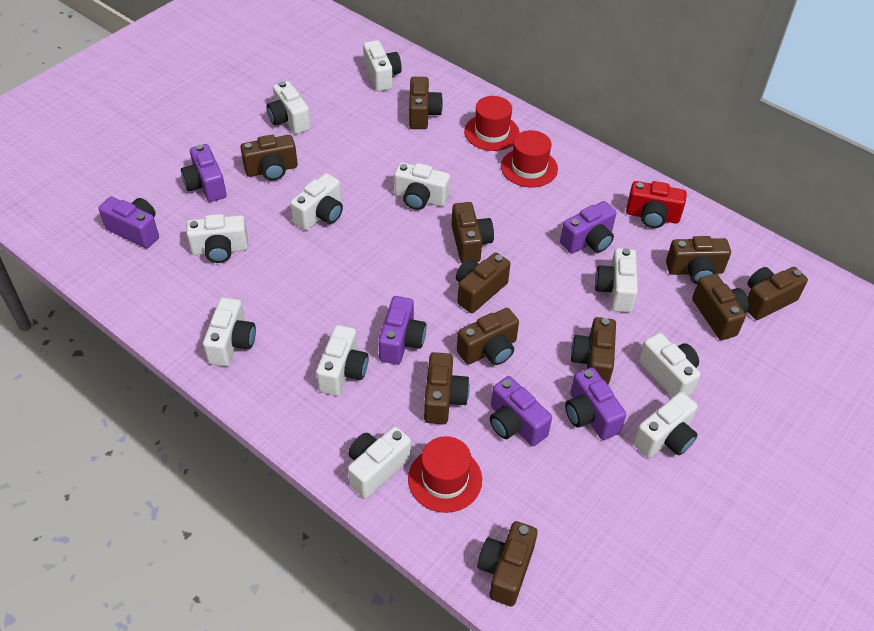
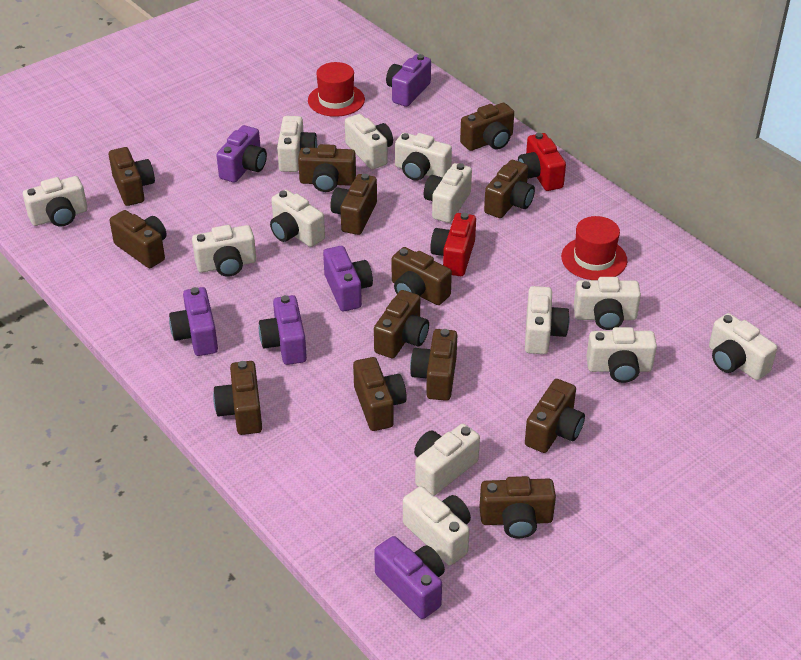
brown camera: [240,135,298,181] [409,77,443,129] [424,352,470,424] [452,202,494,263] [456,253,510,313] [457,308,519,365] [477,521,538,606] [571,317,616,385] [666,236,731,284] [692,274,749,340] [747,267,808,320] = 11 -> [109,147,155,206] [110,210,167,268] [213,361,262,435] [298,144,356,192] [330,174,377,235] [353,357,407,431] [374,290,429,358] [392,247,452,305] [410,329,457,401] [460,103,514,151] [479,476,556,539] [484,160,535,218] [525,379,585,453] = 13
red camera: [626,181,687,228] = 1 -> [430,213,476,276] [518,133,566,191] = 2
red hat: [408,436,482,513] [464,96,519,151] [501,130,558,187] = 3 -> [308,62,365,117] [561,216,627,280] = 2
white camera: [186,214,248,263] [203,297,256,366] [266,81,311,134] [290,173,343,231] [316,325,369,396] [348,426,411,499] [363,40,402,92] [394,162,450,210] [595,248,638,312] [633,392,698,458] [639,333,700,398] = 11 -> [23,176,88,227] [192,225,256,277] [270,190,325,247] [277,116,317,172] [345,114,393,169] [395,133,452,181] [403,486,471,565] [414,424,480,496] [424,163,472,223] [525,286,570,354] [574,277,641,330] [586,327,657,383] [709,313,777,380] = 13

